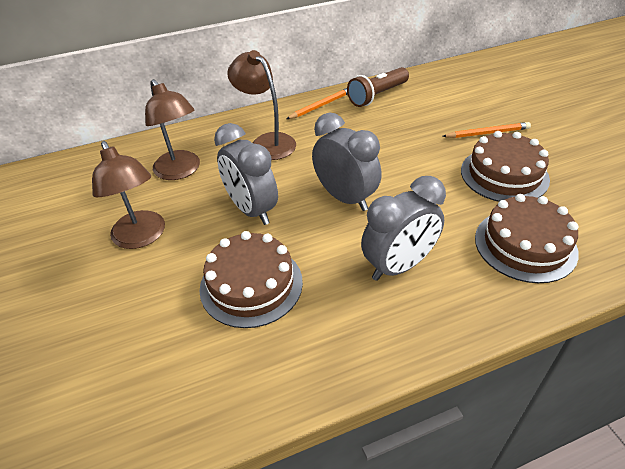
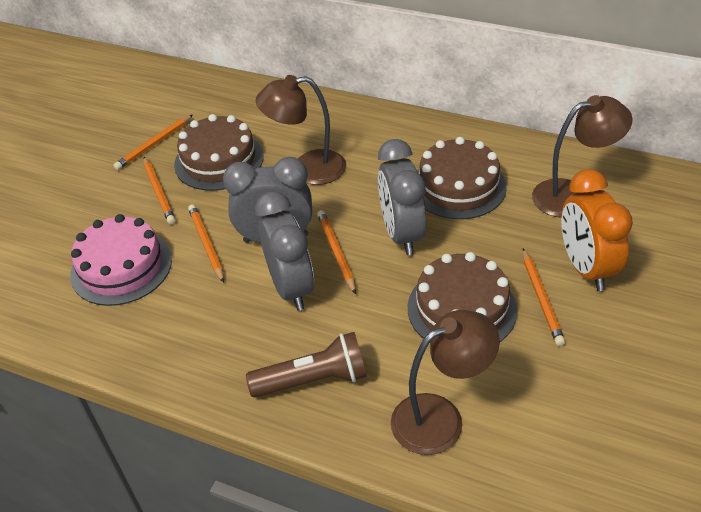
orange clock: none = 0 -> [561,169,633,291] = 1
orange pencil: [286,88,348,119] [442,122,531,138] = 2 -> [113,115,193,170] [144,157,176,224] [188,204,224,283] [317,210,356,294] [523,248,565,346] = 5
pink cake: none = 0 -> [70,214,172,306] = 1

